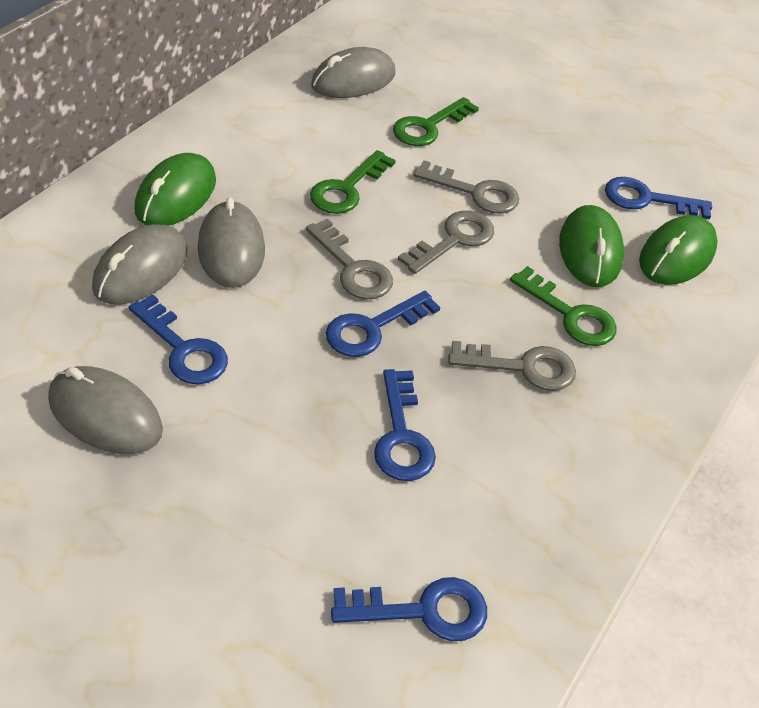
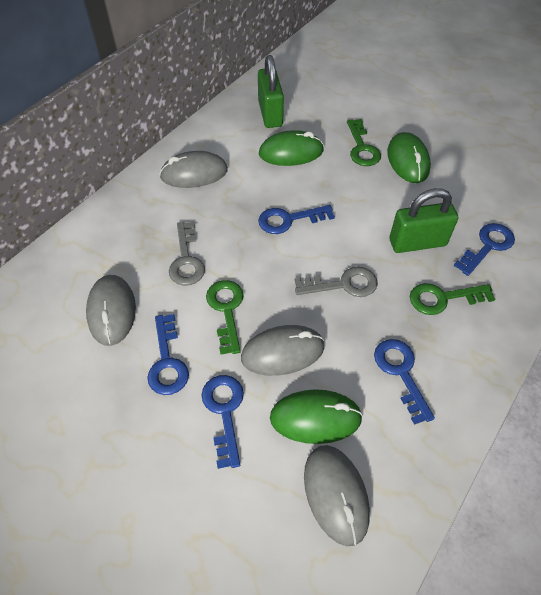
green padlock: none = 0 -> [258,55,284,128] [389,188,458,253] = 2
grey key: [306,219,393,300] [398,211,494,274] [413,160,519,214] [448,341,576,391] = 4 -> [169,222,205,285] [295,267,378,297] = 2

